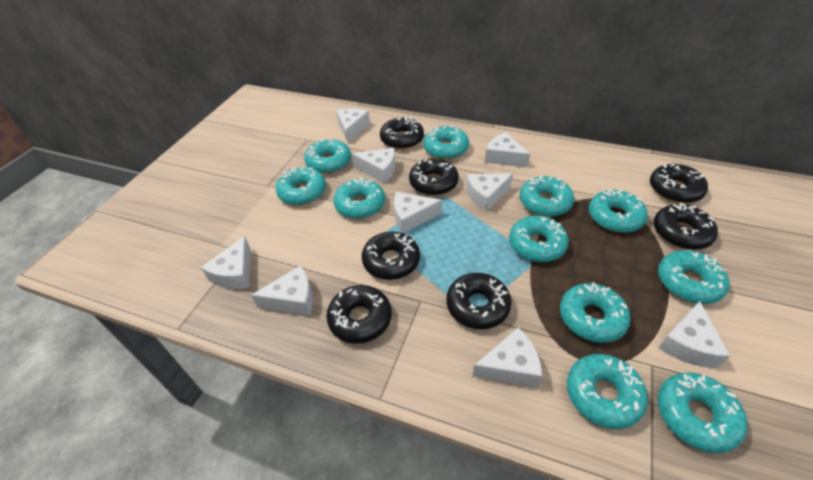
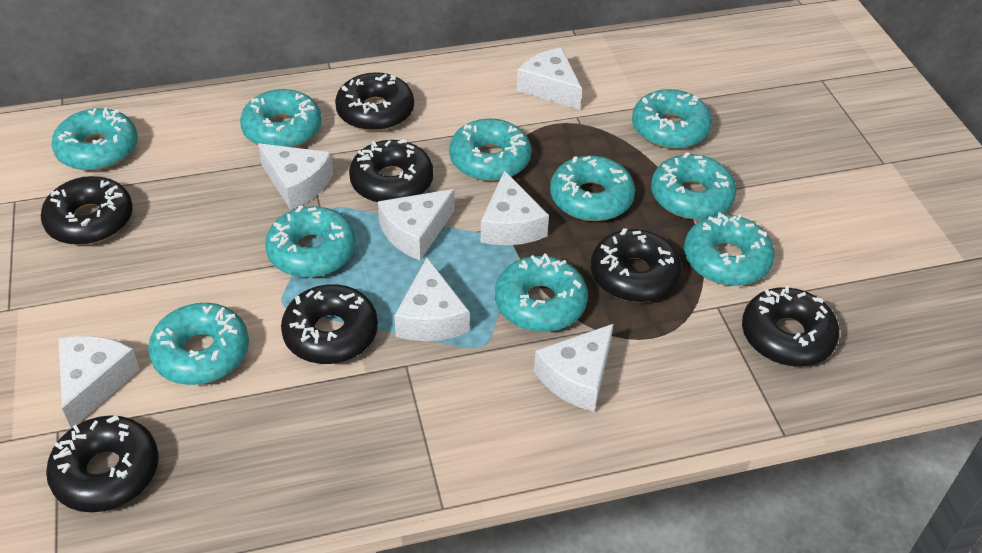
turquoise donut: [276,167,326,205] [304,139,351,173] [333,177,385,219] [423,126,469,159] [509,216,569,262] [519,175,574,217] [560,282,631,343] [567,354,648,429] [589,189,648,233] [657,373,747,453] [658,250,729,304] = 11 -> [52,107,138,171] [148,303,249,385] [240,89,322,147] [265,206,356,278] [449,118,531,181] [495,254,588,332] [550,156,635,221] [632,89,712,149] [651,153,737,220] [684,212,775,286] = 10
white cheese: [201,236,251,289] [251,265,313,315] [336,108,370,143] [352,148,396,183] [394,192,442,233] [466,173,513,211] [472,327,542,388] [485,132,530,168] [659,301,730,368] = 9 -> [59,336,140,429] [258,143,333,210] [378,189,455,261] [394,257,469,341] [481,170,549,245] [517,47,582,110] [534,324,614,412] = 7

